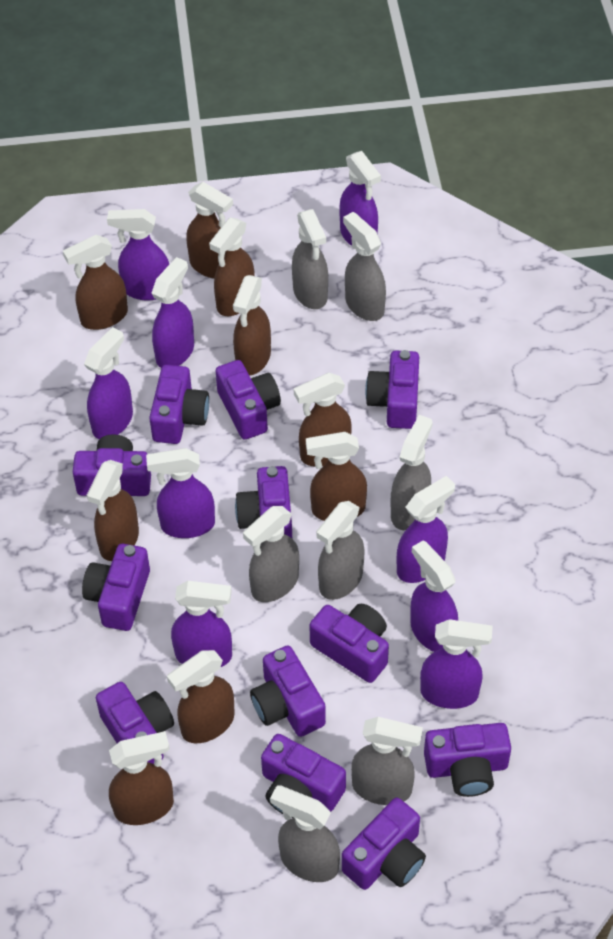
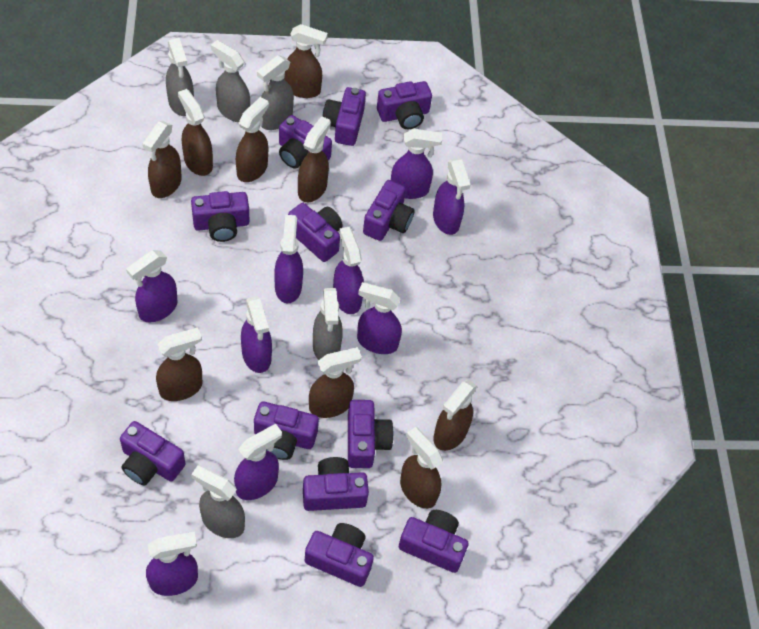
grey spray bottle: [243,506,299,602] [270,785,340,882] [292,209,328,309] [316,501,365,600] [343,212,386,321] [351,717,423,805] [391,415,433,530] = 7 -> [166,38,194,116] [191,465,245,538] [211,40,250,122] [257,55,294,130] [313,288,343,360] = 5

